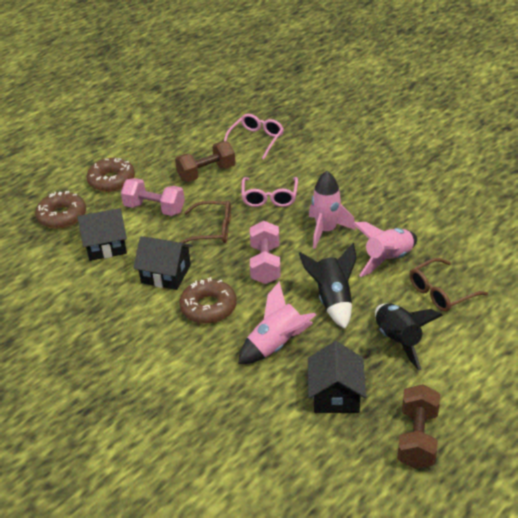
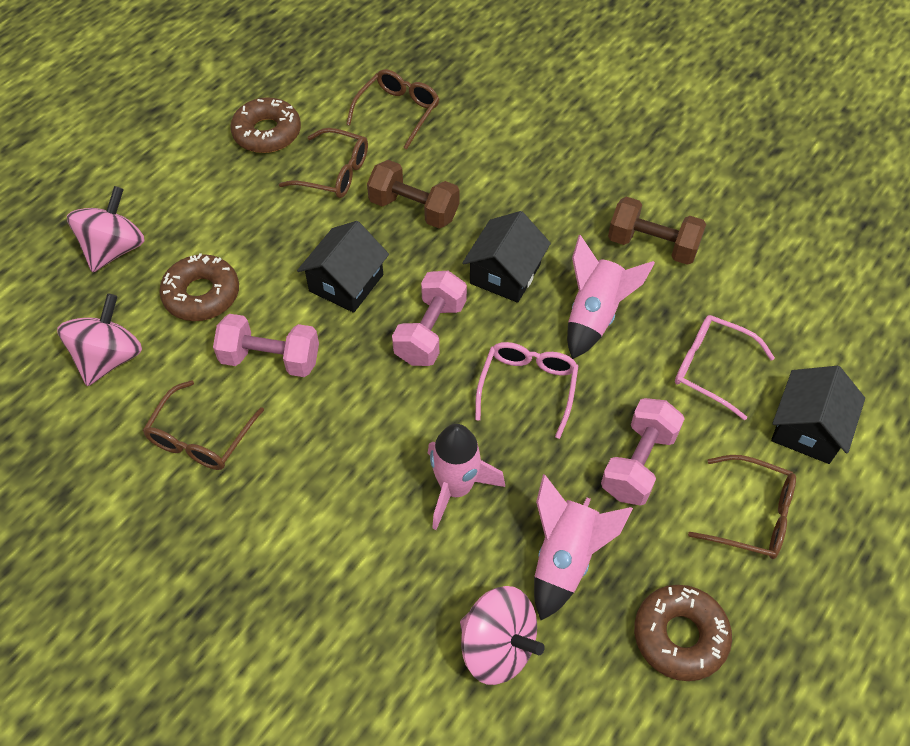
black rocket: [299,243,356,329] [375,304,443,370] = 2 -> none = 0
brown glasses: [180,201,231,243] [410,258,488,312] = 2 -> [143,380,264,470] [279,128,368,198] [346,69,439,149] [688,455,796,559] = 4
pink dumbbell: [121,178,185,216] [250,221,281,284] = 2 -> [213,314,319,377] [392,271,467,366] [601,398,685,506] = 3
pink spinning top: none = 0 -> [57,293,142,386] [67,186,145,272] [460,586,545,685] = 3

